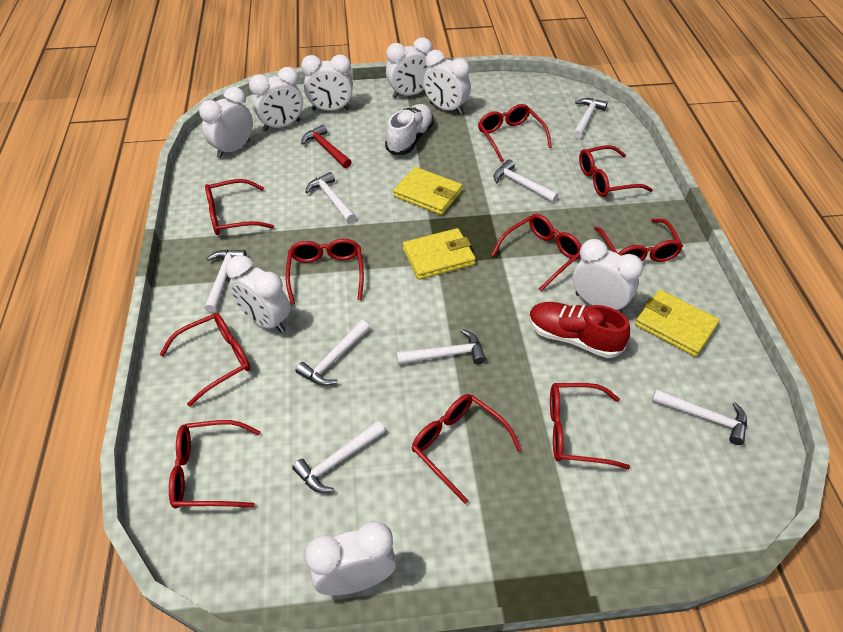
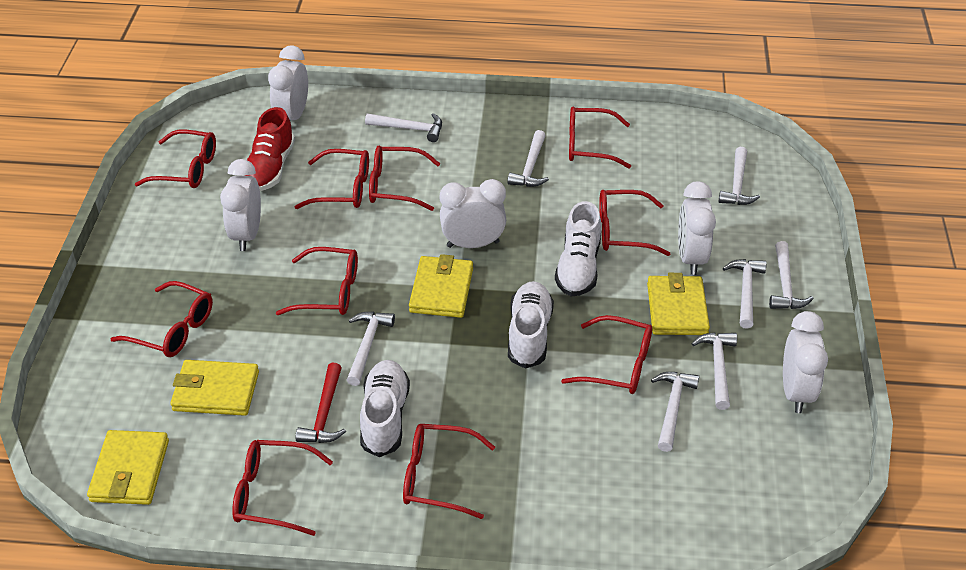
white clock: [199,87,253,158] [226,255,290,333] [249,67,303,131] [301,54,353,111] [305,521,396,595] [386,38,433,98] [423,50,471,115] [573,239,643,313] = 8 -> [220,159,261,251] [268,45,308,121] [440,179,506,248] [678,181,716,275] [783,311,828,413] = 5
white shoe: [385,104,434,155] = 1 -> [360,360,410,457] [508,281,554,369] [555,201,601,297] = 3
yellow wallet: [393,167,463,215] [403,228,476,280] [635,290,719,357] = 3 -> [87,430,169,505] [170,360,259,416] [409,254,473,318] [647,273,710,335] = 4

